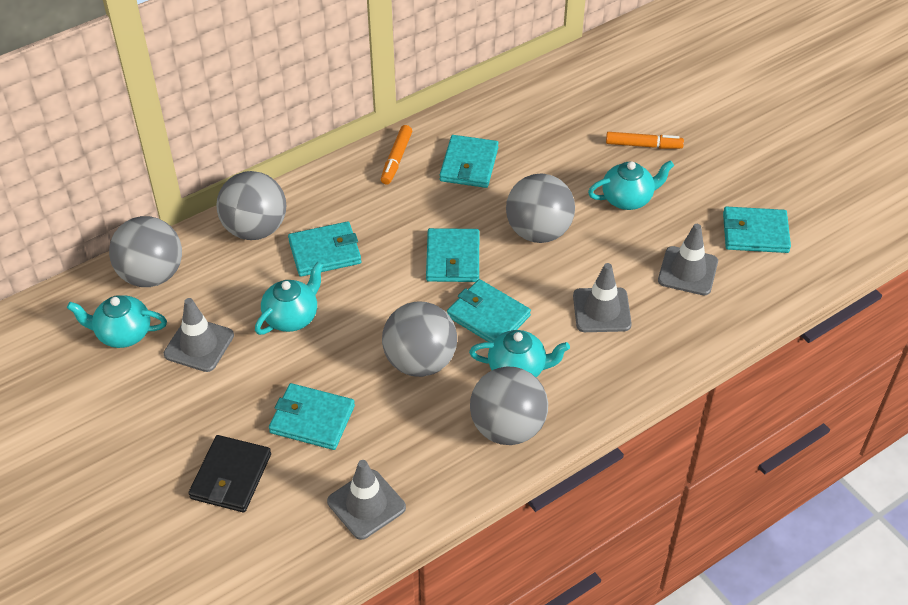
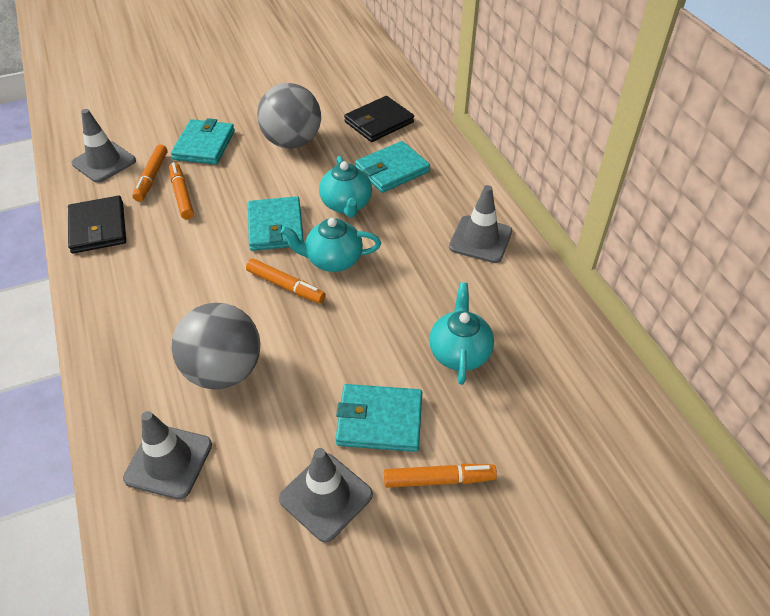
black wallet: [188,435,271,512] = 1 -> [68,196,126,253] [344,96,414,142] = 2
grey ball: [109,216,182,287] [216,171,286,240] [382,302,457,377] [470,367,548,445] [506,173,575,243] = 5 -> [172,303,261,390] [257,83,321,149] = 2
orange marker: [381,125,412,185] [606,132,684,149] = 2 -> [132,144,168,202] [169,162,194,220] [246,258,326,304] [384,464,497,488] = 4
turquoise teapot: [67,295,167,348] [255,262,323,335] [469,330,570,377] [588,160,674,210] = 4 -> [281,218,381,272] [319,156,372,218] [429,283,494,385] = 3
turquoise wallet: [269,383,355,450] [288,221,361,277] [426,228,479,282] [440,135,499,188] [447,279,531,342] [723,207,791,253] = 6 -> [171,118,235,165] [248,196,304,251] [335,384,422,452] [355,141,430,193] = 4

